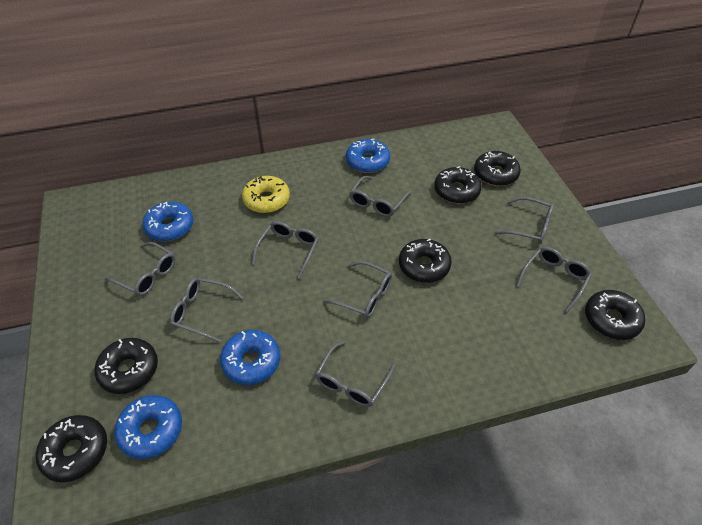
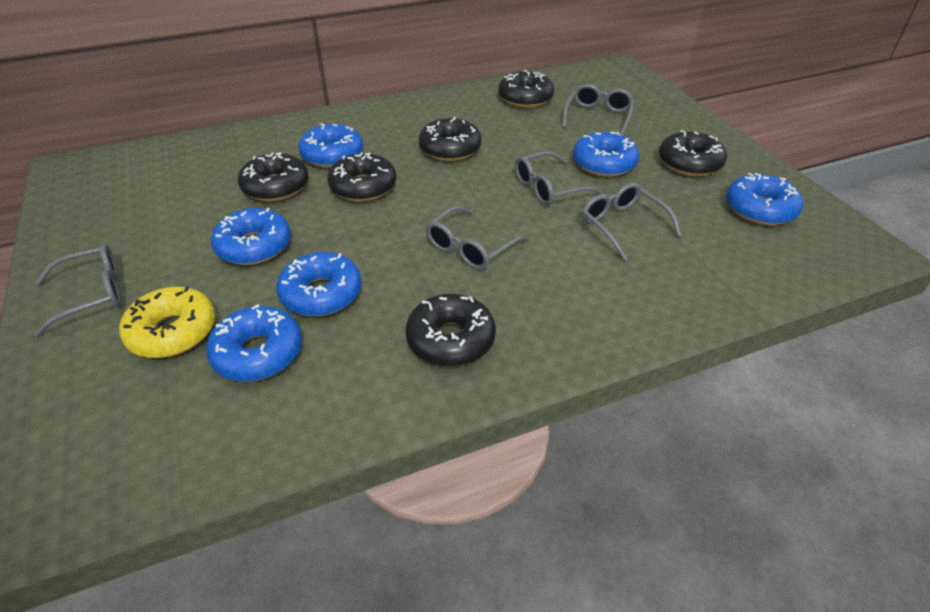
blue donut: [114,395,182,459] [142,201,194,242] [220,330,280,385] [346,139,390,173] = 4 -> [206,304,302,382] [211,208,291,265] [276,252,362,316] [298,123,363,168] [573,132,639,177] [726,173,803,225] = 6
grey glasses: [105,242,175,296] [170,278,244,343] [252,221,319,279] [315,341,395,407] [323,261,392,318] [349,176,411,217] [494,197,554,244] [516,247,592,313] = 8 -> [34,244,122,336] [426,206,528,270] [515,151,603,206] [562,84,634,135] [582,183,682,261] = 5

